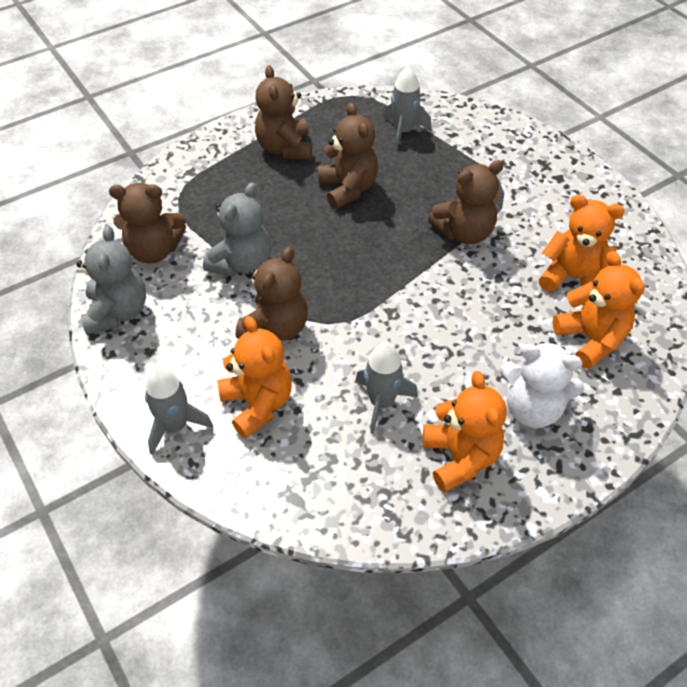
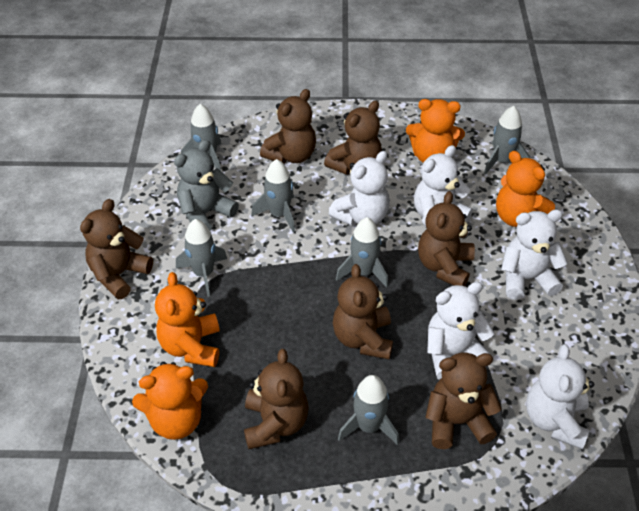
brown teddy bear: [109,183,186,264] [236,247,308,341] [255,65,312,160] [318,102,378,209] [428,160,504,244] = 5 -> [80,199,153,299] [244,349,309,449] [260,89,316,164] [324,101,382,175] [333,264,393,359] [418,191,475,286] [426,353,502,449] = 7
grey rocket: [145,366,213,455] [355,342,418,434] [384,66,431,150] = 3 -> [176,219,227,297] [181,104,222,171] [251,159,295,232] [336,217,388,288] [338,375,399,445] [484,106,529,175] = 6
grey teddy bear: [76,225,146,335] [203,182,271,277] = 2 -> [174,140,239,231] = 1
white teddy bear: [500,342,584,428] = 1 -> [329,151,390,226] [414,145,473,227] [427,282,495,380] [501,209,568,300] [526,344,594,449] = 5

